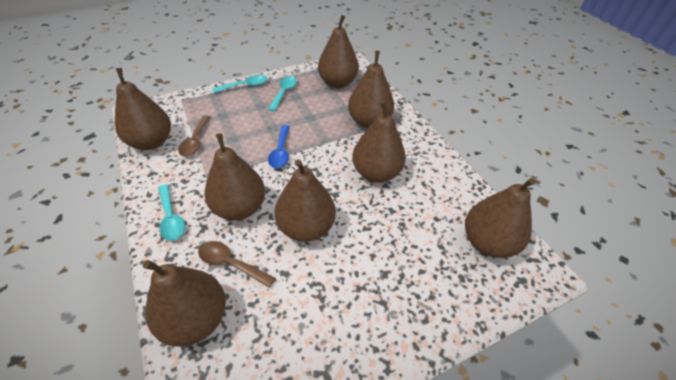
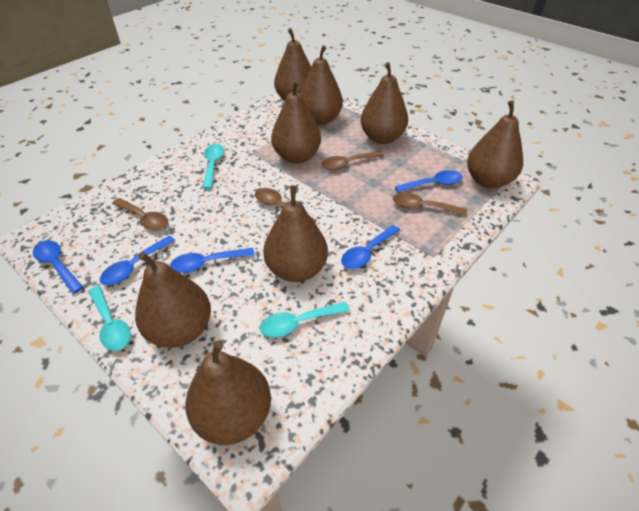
blue spoon: [268,125,290,168] = 1 -> [33,240,83,294] [100,236,176,285] [170,248,255,273] [341,225,400,269] [395,170,462,193] = 5
brown spoon: [178,115,211,157] [198,241,275,288] = 2 -> [112,198,168,230] [255,188,317,223] [322,151,384,170] [393,193,467,216] = 4

